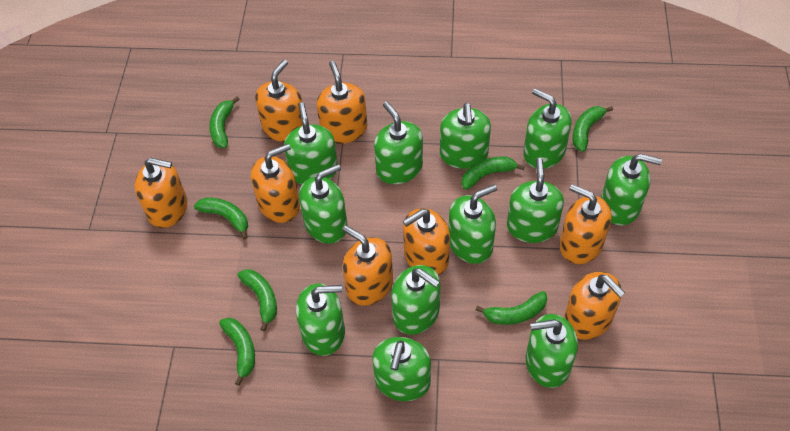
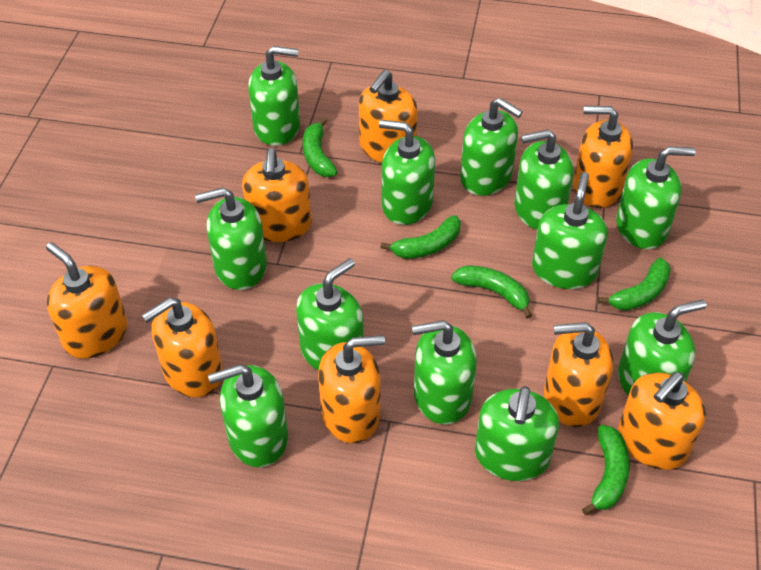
green banana: [194,197,248,239] [209,97,240,148] [219,318,255,386] [238,269,277,331] [462,156,525,190] [476,291,547,325] [572,106,613,152] = 7 -> [303,118,337,177] [381,215,461,259] [451,266,532,319] [582,425,630,515] [598,258,671,311] = 5

